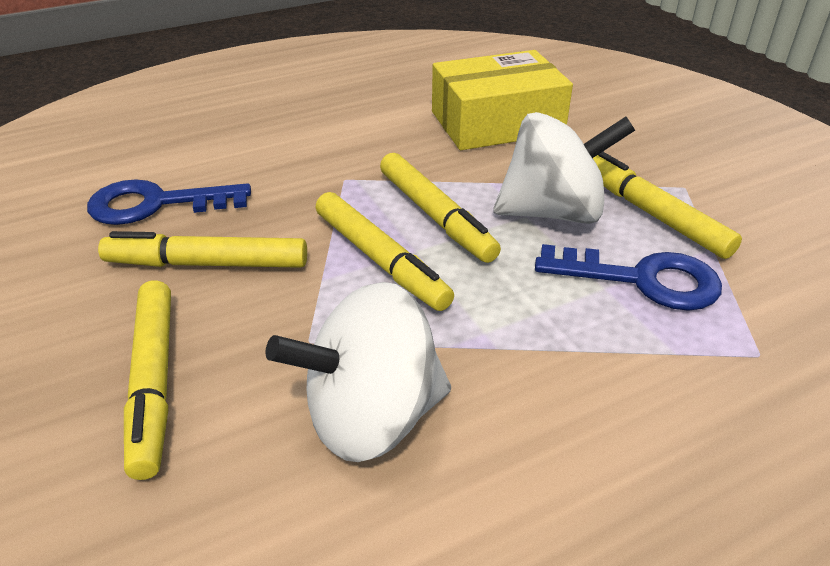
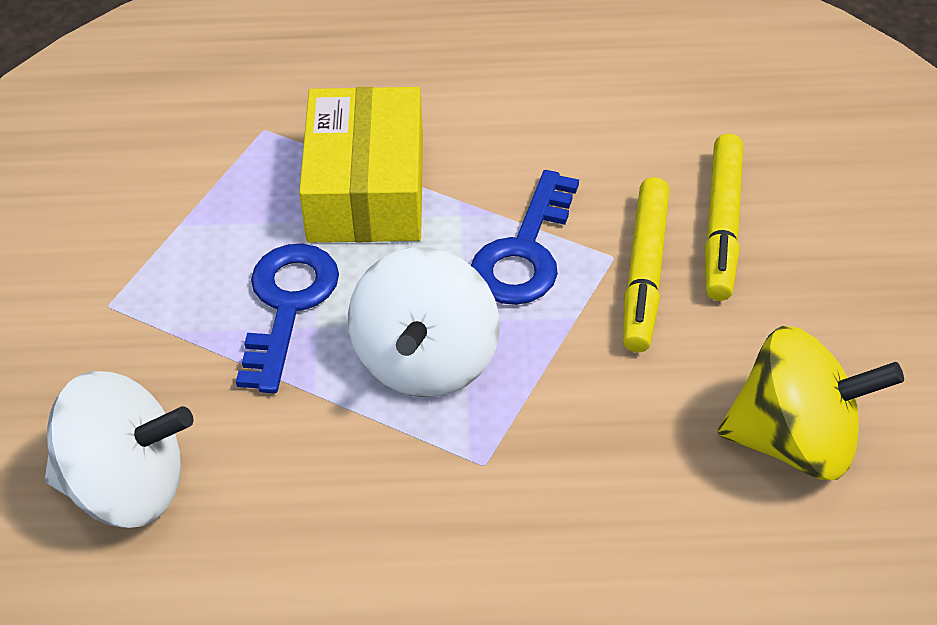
yellow marker: [98,231,307,268] [124,280,171,480] [316,192,454,311] [380,153,501,263] [593,152,742,259] = 5 -> [623,177,670,352] [705,134,743,301] = 2
yellow spinning top: none = 0 -> [718,326,904,480] = 1

